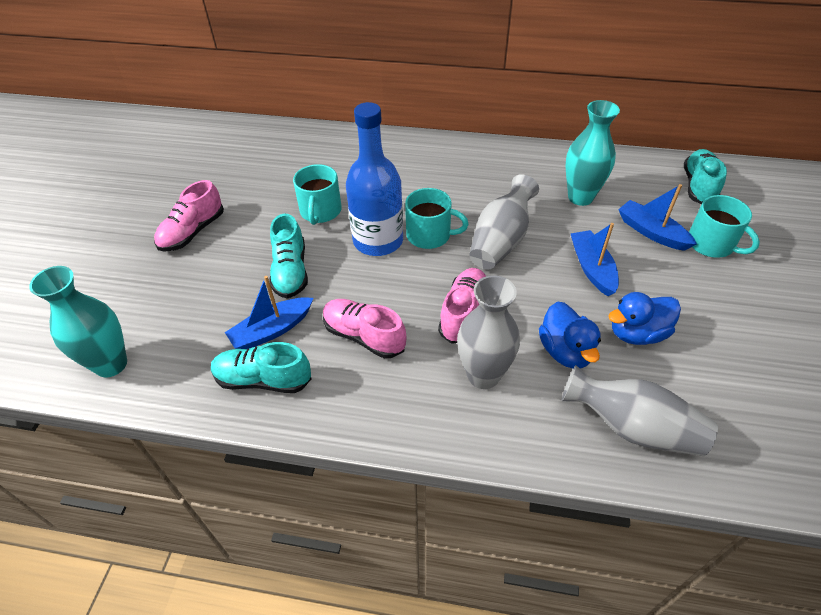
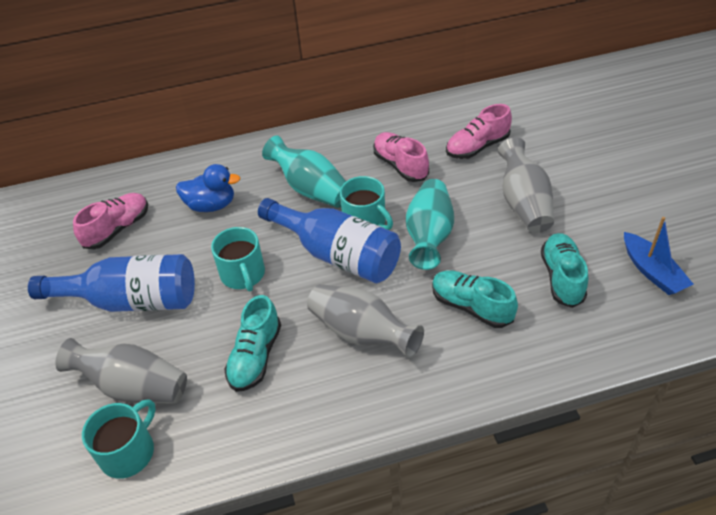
blue boat: [225,276,313,349] [570,223,619,296] [618,184,697,251] = 3 -> [624,217,694,295] = 1
blue bottle: [346,102,403,256] = 1 -> [28,254,195,312] [258,198,401,284] = 2
blue duck: [539,301,601,369] [609,292,681,345] = 2 -> [176,164,241,212] = 1

